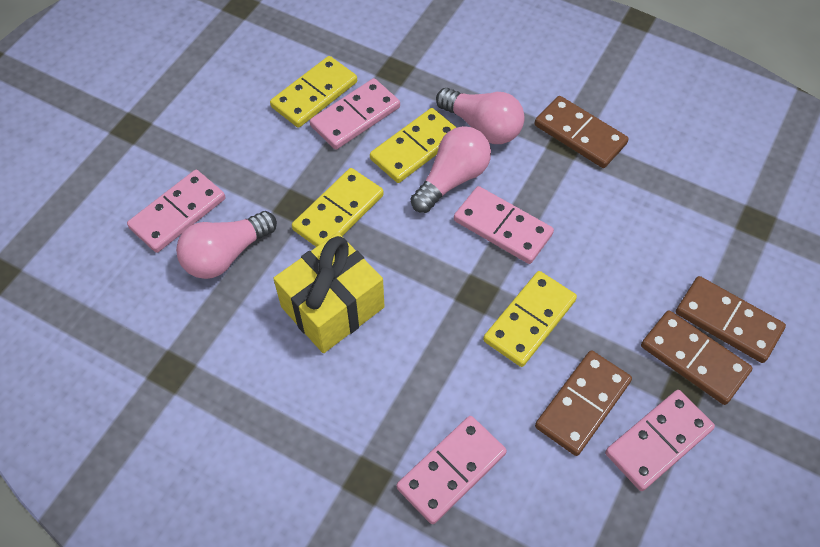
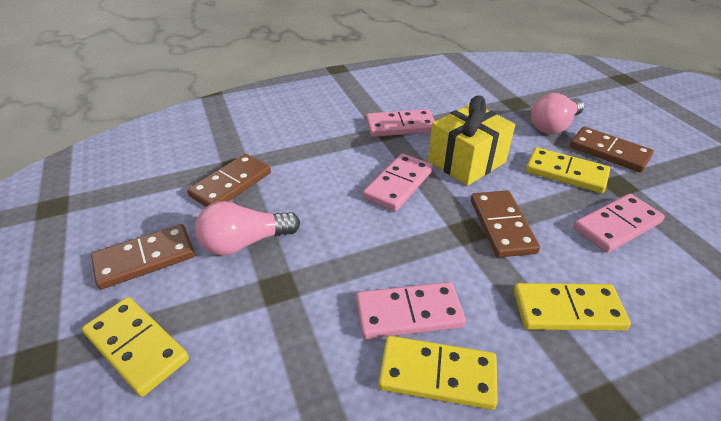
pink domino: [127,170,225,253] [310,78,400,150] [397,416,507,524] [454,186,554,264] [605,390,715,491] = 5 -> [356,282,466,339] [363,153,433,211] [366,109,435,137] [573,194,665,253] = 4
pink light bulb: [176,211,277,279] [411,126,491,213] [436,88,525,144] = 3 -> [195,201,300,256] [531,93,584,134] = 2

